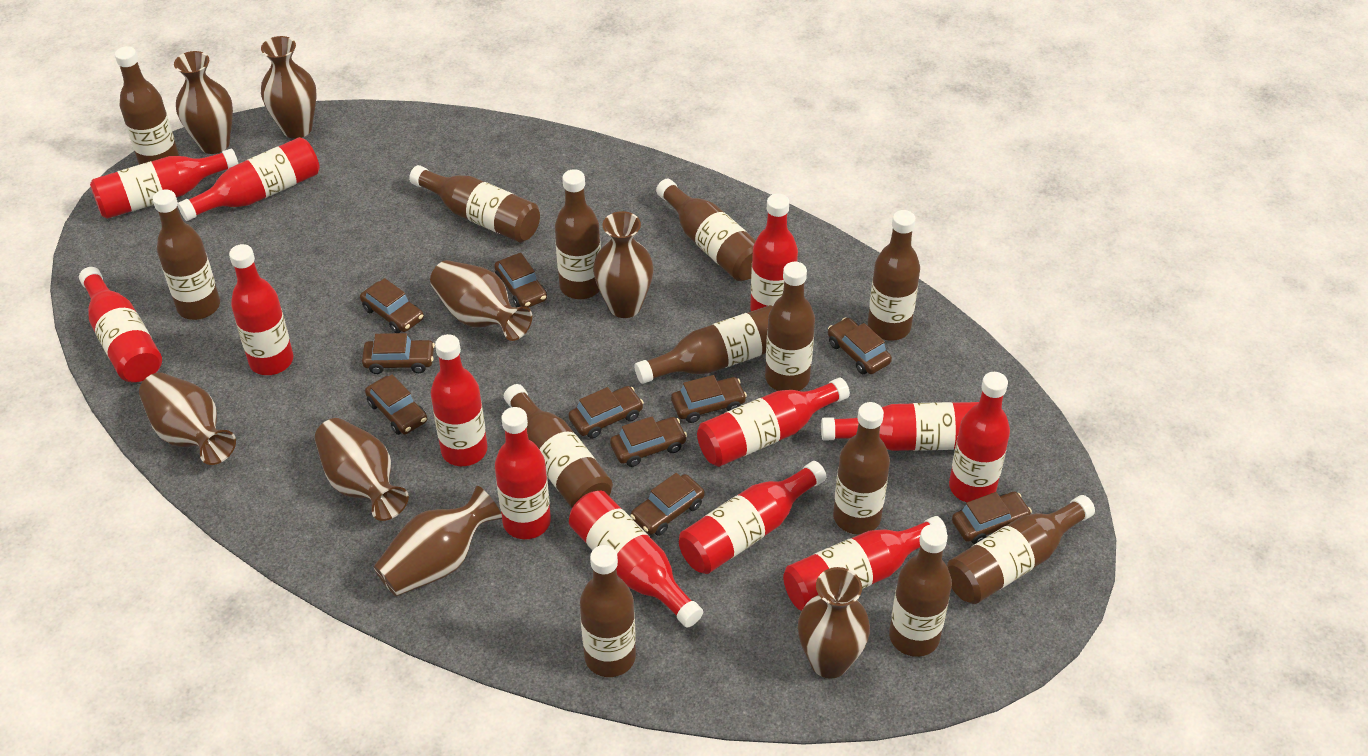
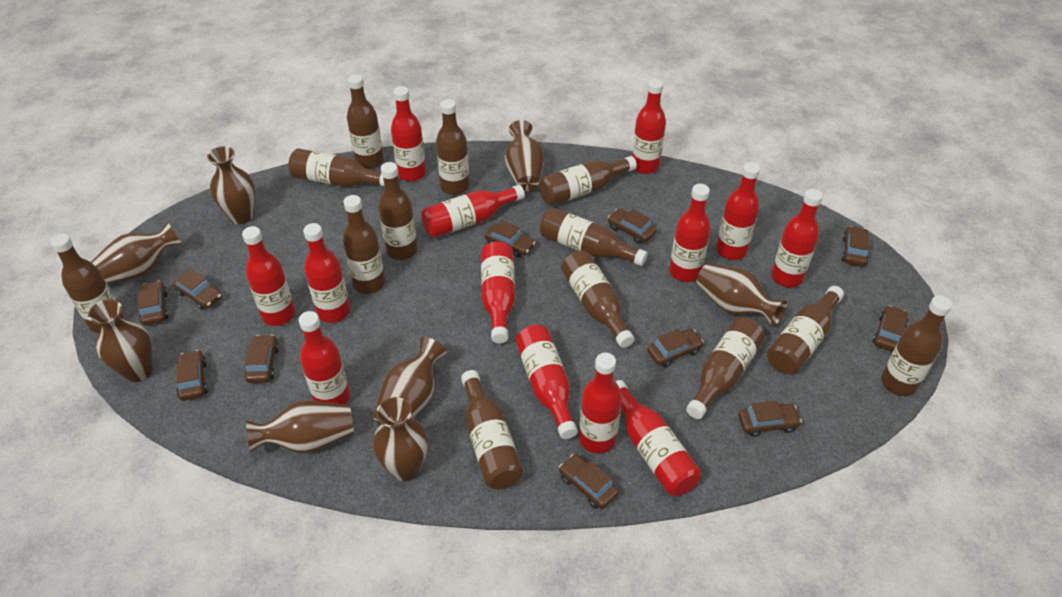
brown car: [360,278,424,333] [362,333,435,374] [365,374,427,435] [494,253,547,308] [569,386,644,438] [610,416,687,467] [630,473,705,536] [671,375,747,423] [828,317,892,374] [952,492,1032,544] = 10 -> [138,281,168,326] [173,269,222,310] [176,350,208,401] [244,335,279,383] [485,220,536,258] [559,454,619,509] [608,208,657,244] [647,329,704,368] [738,401,802,437] [842,226,869,267] [873,305,908,352] = 11

